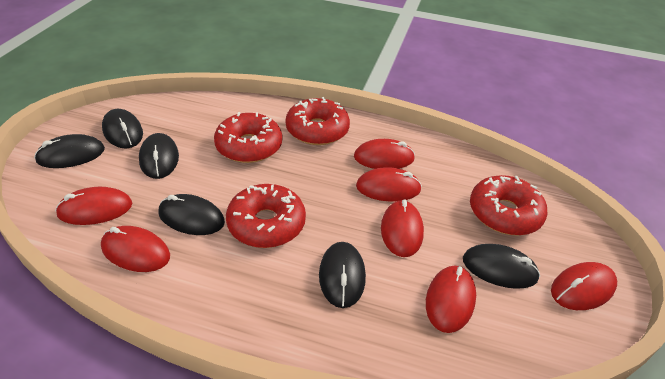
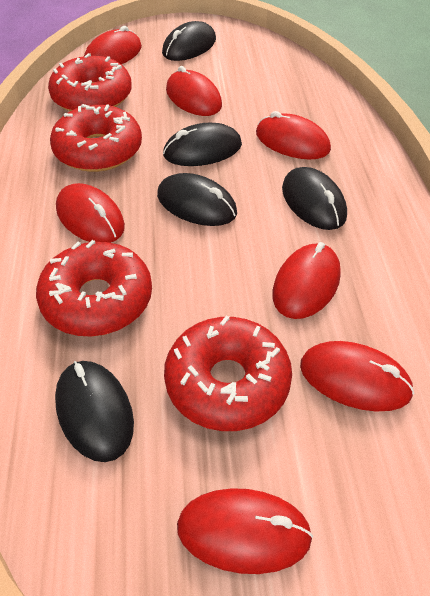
black mouse: [34,134,105,168] [102,109,143,148] [139,133,179,179] [159,194,225,235] [319,242,366,308] [463,244,540,289] = 6 -> [55,361,134,462] [157,173,237,226] [162,21,216,61] [163,123,242,166] [282,167,347,230] = 5

